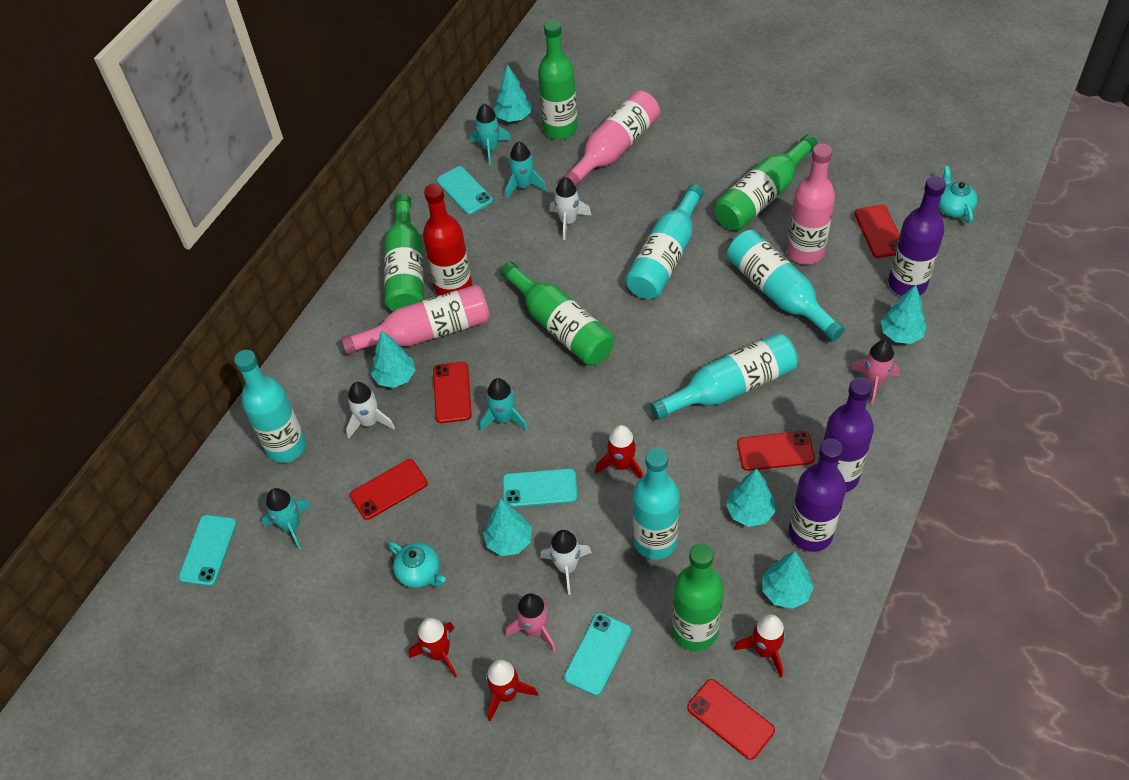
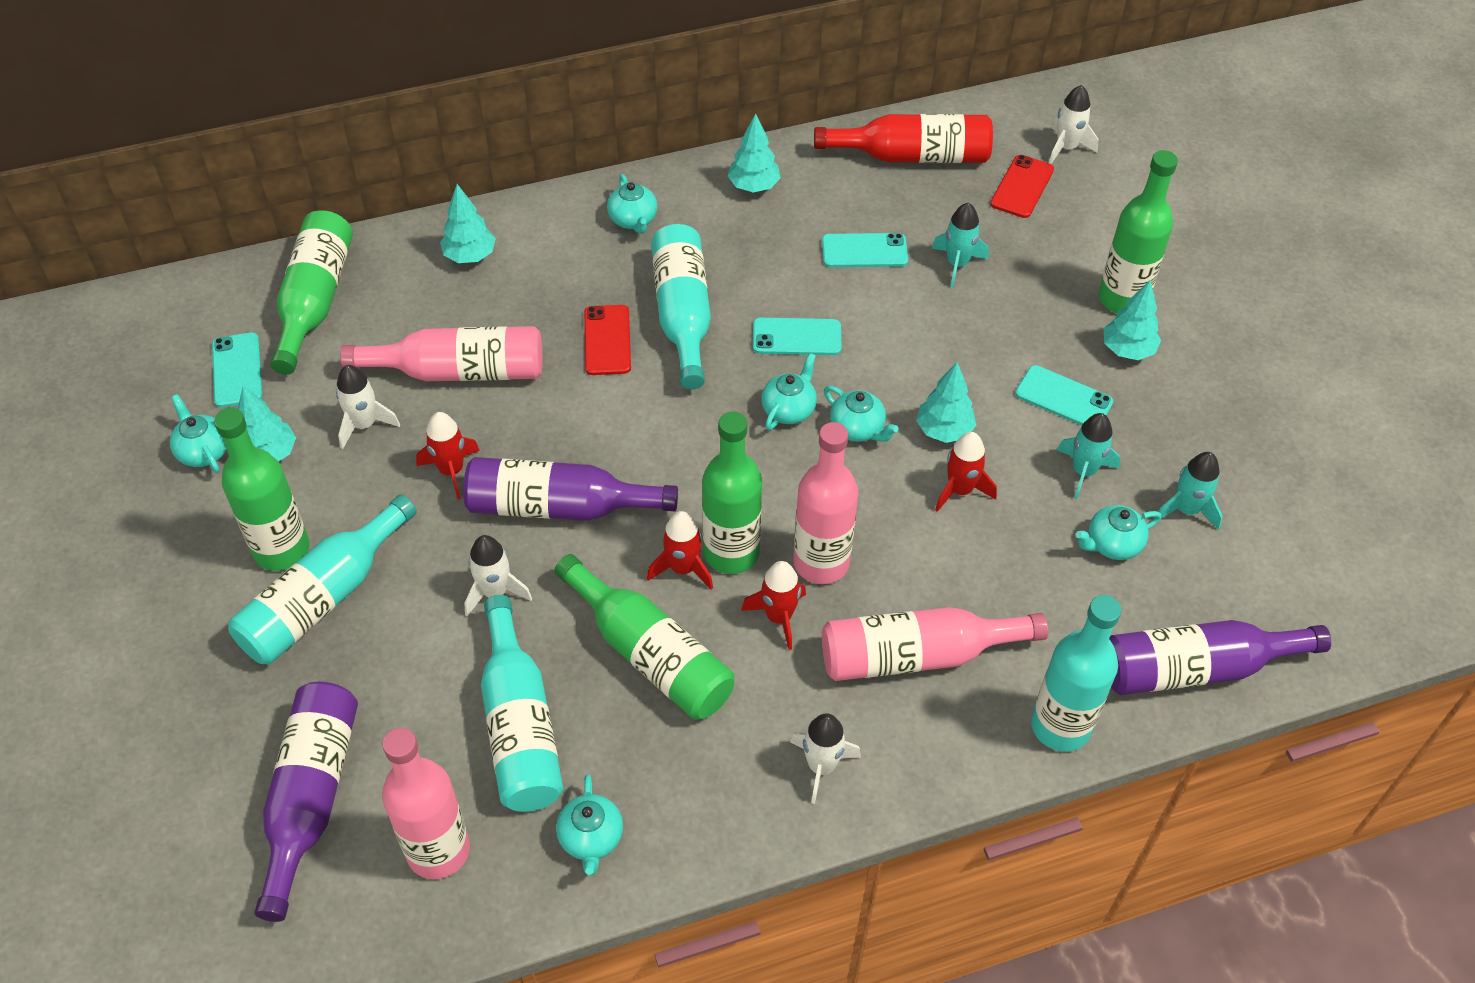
pink bottle: [341,285,490,355] [563,91,660,187] [787,143,835,264] = 3 -> [340,326,542,381] [382,728,470,879] [793,422,858,584] [822,607,1048,681] = 4
pink rocket: [505,593,556,652] [851,340,900,405] = 2 -> none = 0
red phone: [350,459,428,520] [433,362,472,423] [687,679,775,760] [737,431,815,471] [854,205,900,258] = 5 -> [584,305,631,375] [990,155,1054,218] = 2
turquoise bottle: [234,350,306,463] [625,184,704,299] [633,448,680,560] [650,333,798,420] [727,230,845,341] = 5 -> [228,494,417,664] [481,595,564,812] [651,224,711,390] [1031,595,1121,752] = 4
turquoise rocket: [262,488,311,550] [470,104,511,166] [480,378,528,432] [505,141,547,199] = 4 -> [932,202,989,288] [1057,413,1120,500] [1158,452,1222,530] = 3
turquoise teapot: [388,542,446,588] [939,166,978,223] = 2 -> [170,394,227,473] [556,774,623,875] [607,174,657,234] [761,353,817,430] [824,386,899,442] [1076,505,1161,560] = 6
turquoise tree: [371,330,416,388] [483,499,532,556] [494,65,531,122] [726,468,776,527] [763,551,814,609] [881,285,927,344] = 6 -> [238,386,296,462] [440,184,496,263] [728,113,781,192] [916,362,976,443] [1104,280,1161,360] = 5
white rocket: [346,382,395,439] [540,530,592,595] [550,177,591,240] = 3 -> [336,365,400,449] [464,535,532,616] [790,713,861,804] [1049,85,1099,164] = 4

